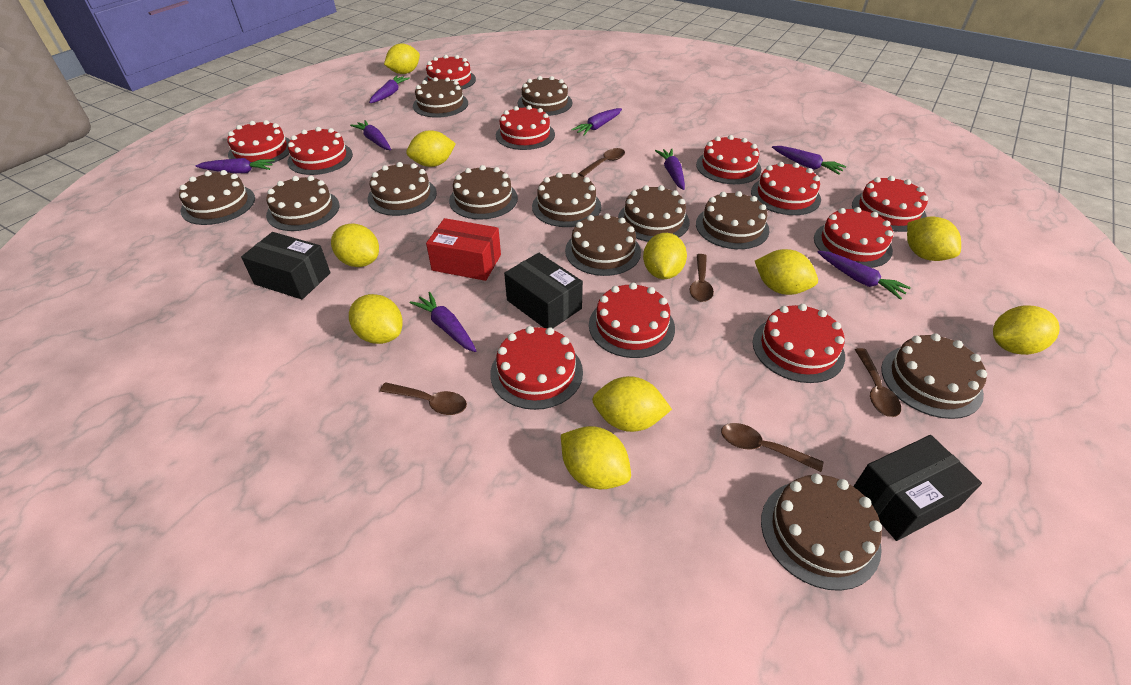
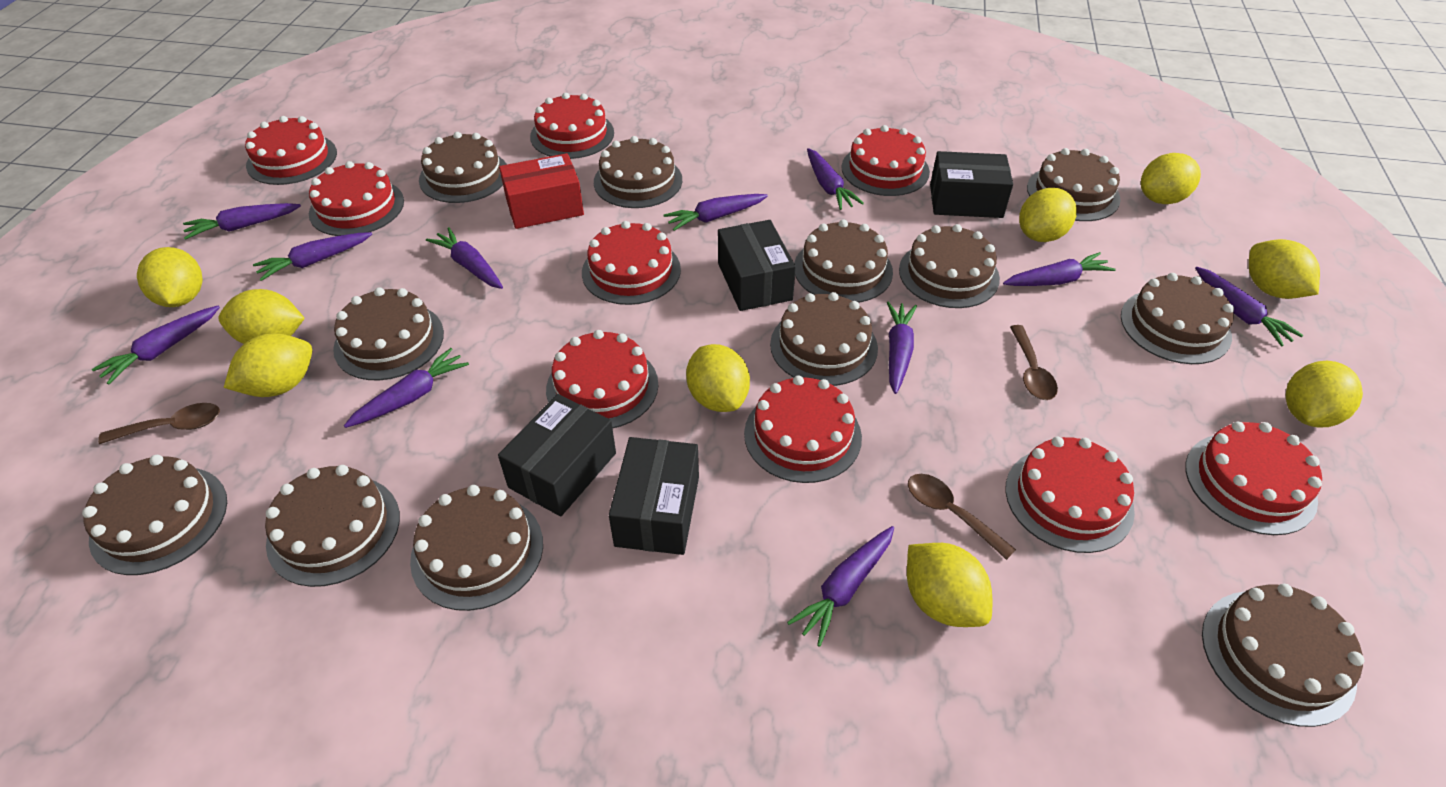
black box: [241,232,331,299] [504,253,583,328] [853,435,982,541] = 3 -> [498,394,616,516] [609,437,699,555] [718,220,796,311] [930,151,1013,218] = 4
brown spoon: [380,382,467,415] [578,148,625,177] [689,254,714,302] [721,423,823,472] [855,348,901,417] = 5 -> [98,403,220,444] [908,474,1016,560] [1010,325,1058,400] = 3
purple carrot: [196,158,275,173] [350,120,391,150] [369,76,410,103] [410,292,476,352] [571,108,622,135] [655,149,685,190] [772,146,846,175] [818,251,911,300] = 8 -> [92,306,220,384] [183,203,301,240] [253,232,372,281] [344,348,469,428] [426,227,503,289] [664,194,768,231] [787,526,894,647] [807,148,864,210] [887,302,917,394] [1003,252,1116,286] [1195,267,1303,347] = 11
red cake: [227,120,290,164] [287,127,353,175] [424,55,476,90] [490,326,583,410] [496,105,555,150] [589,283,675,358] [696,135,761,184] [751,162,821,215] [752,304,845,383] [814,207,893,268] [852,176,928,232] = 11 -> [245,116,337,185] [309,161,404,236] [530,93,614,159] [546,330,658,428] [582,221,681,305] [744,375,862,483] [841,125,930,196] [1005,436,1135,553] [1185,422,1322,535] = 9
yellow lemon: [331,224,379,267] [349,294,403,344] [384,43,420,74] [406,130,456,167] [561,426,631,489] [592,376,672,432] [643,233,687,279] [755,249,818,295] [907,216,961,261] [993,306,1060,355] = 10 -> [137,247,203,307] [219,289,305,344] [224,334,312,397] [686,344,750,412] [907,543,992,627] [1019,188,1077,242] [1141,153,1201,204] [1249,239,1320,299] [1286,361,1363,427] = 9

